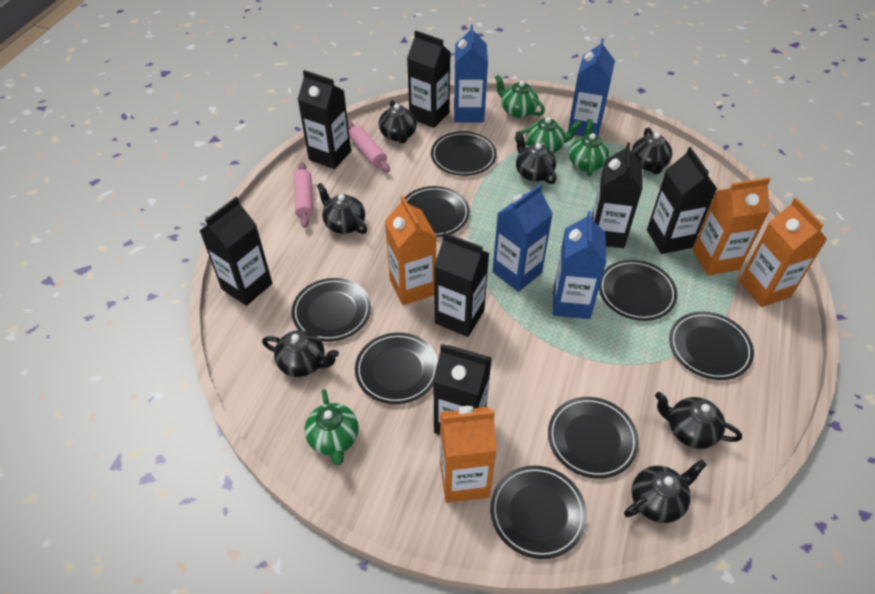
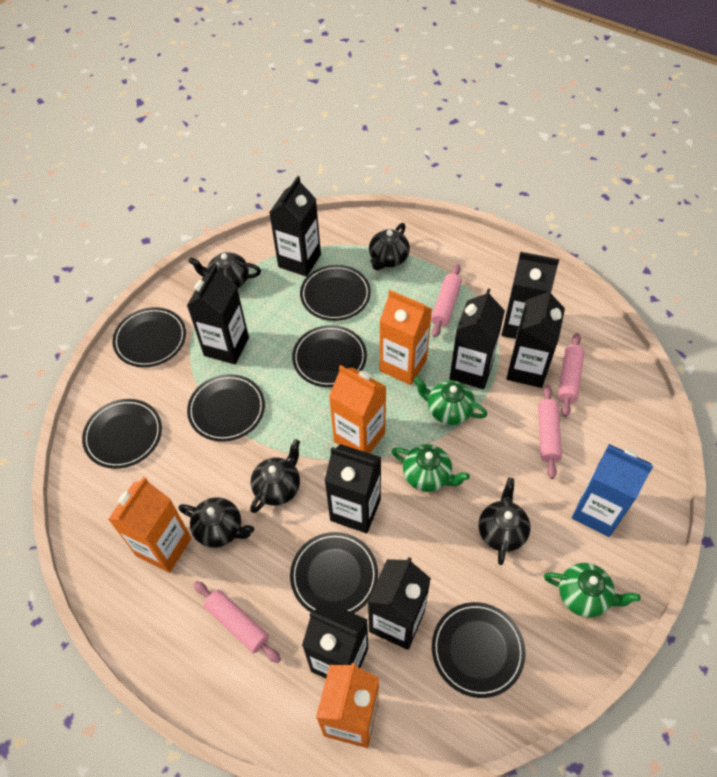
black carton: [200,197,272,306] [297,70,351,169] [407,30,451,128] [433,344,492,435] [434,232,489,337] [592,142,642,248] [647,147,717,254] = 7 -> [187,264,249,364] [269,176,321,277] [302,600,368,678] [325,444,381,534] [368,557,431,650] [450,288,505,389] [501,252,559,339] [507,287,565,388] = 8
black plate: [291,278,371,342] [355,333,438,404] [405,186,470,237] [431,131,497,176] [490,466,587,559] [548,397,639,479] [599,260,677,321] [669,312,754,380] = 8 -> [82,399,162,469] [113,307,186,367] [187,374,265,442] [290,532,378,613] [292,325,367,387] [300,265,371,321] [432,602,526,698] = 7
black teapot: [262,330,339,377] [317,183,367,234] [379,100,417,144] [516,131,556,184] [624,460,707,523] [632,127,672,174] [655,392,742,449] = 7 -> [178,497,254,548] [189,252,261,289] [250,439,300,513] [369,223,410,270] [479,478,531,565] = 5
blue carton: [454,24,488,122] [492,184,553,292] [553,211,606,319] [568,38,615,136] = 4 -> [572,444,653,537] = 1
green teapot: [305,389,359,465] [495,75,545,118] [515,117,581,153] [569,119,609,176] = 4 -> [392,444,470,492] [414,377,488,425] [544,563,641,617] = 3
pink rolling pin: [294,162,313,228] [348,121,390,172] = 2 -> [194,581,281,663] [431,264,462,337] [538,385,562,479] [558,333,585,417] = 4

